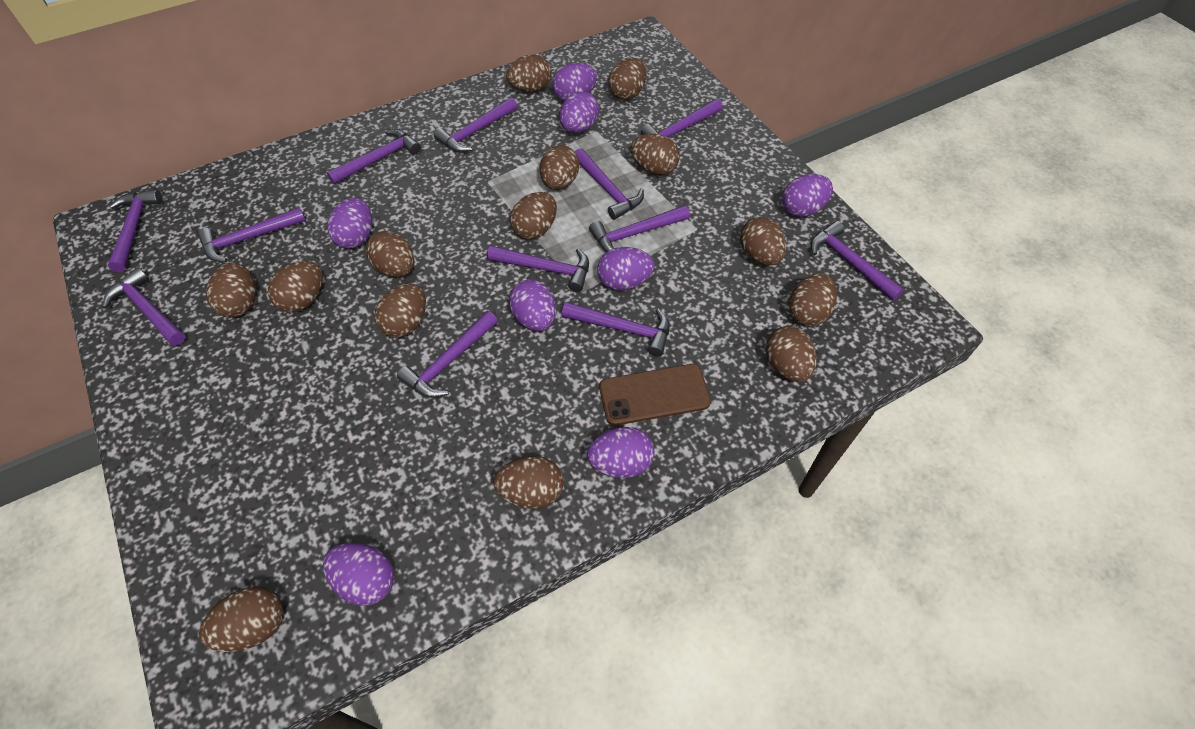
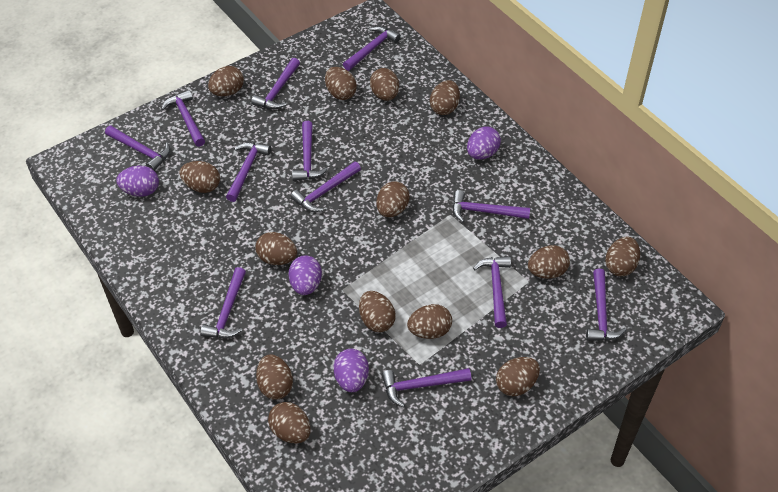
brown phone: [599,364,711,426] = 1 -> none = 0
purple egg: [323,543,394,606] [327,198,372,249] [509,280,556,331] [552,63,597,101] [560,91,599,133] [587,427,654,478] [597,247,655,291] [782,174,833,217] = 8 -> [116,166,159,197] [288,255,322,295] [333,349,369,392] [467,127,501,159] = 4

